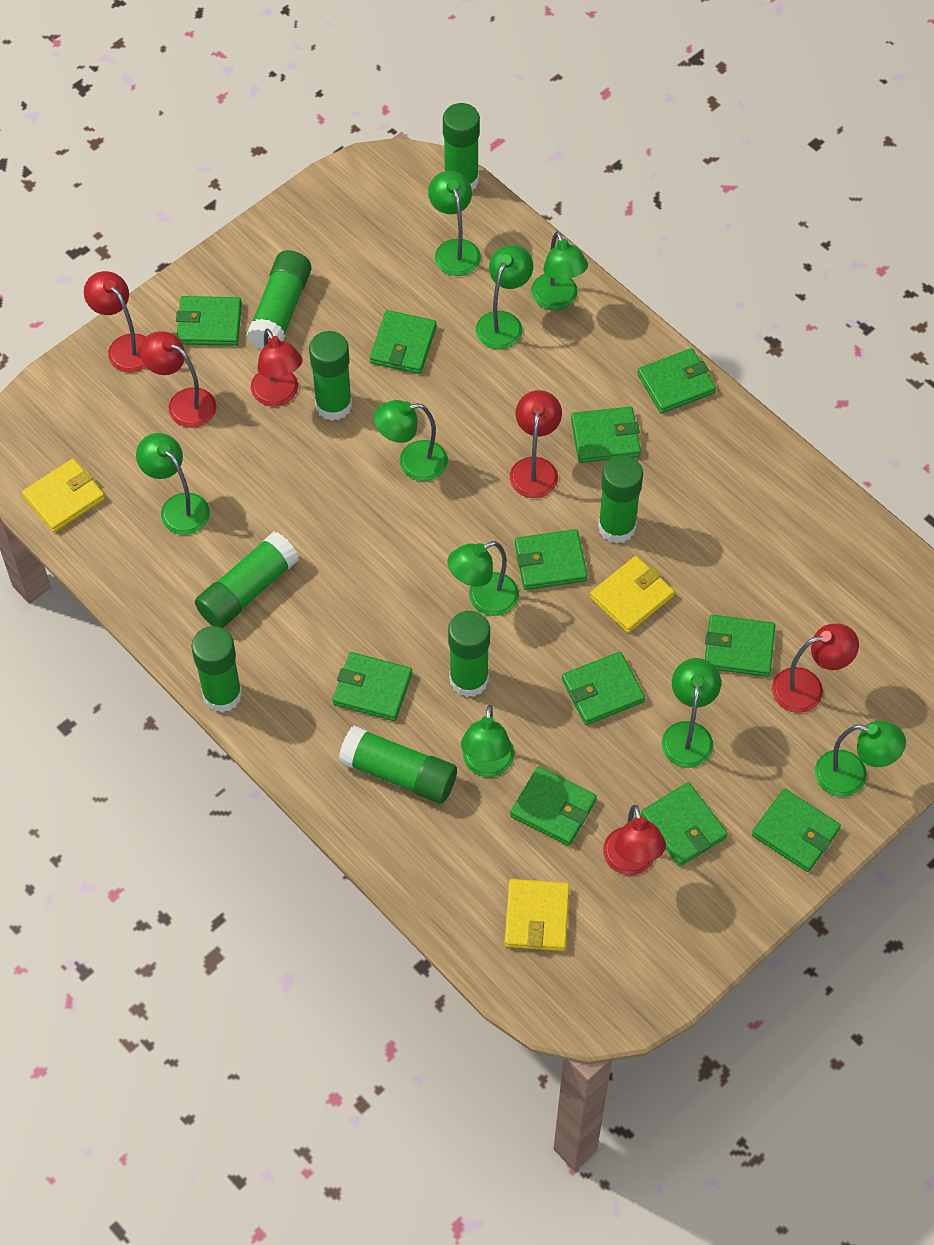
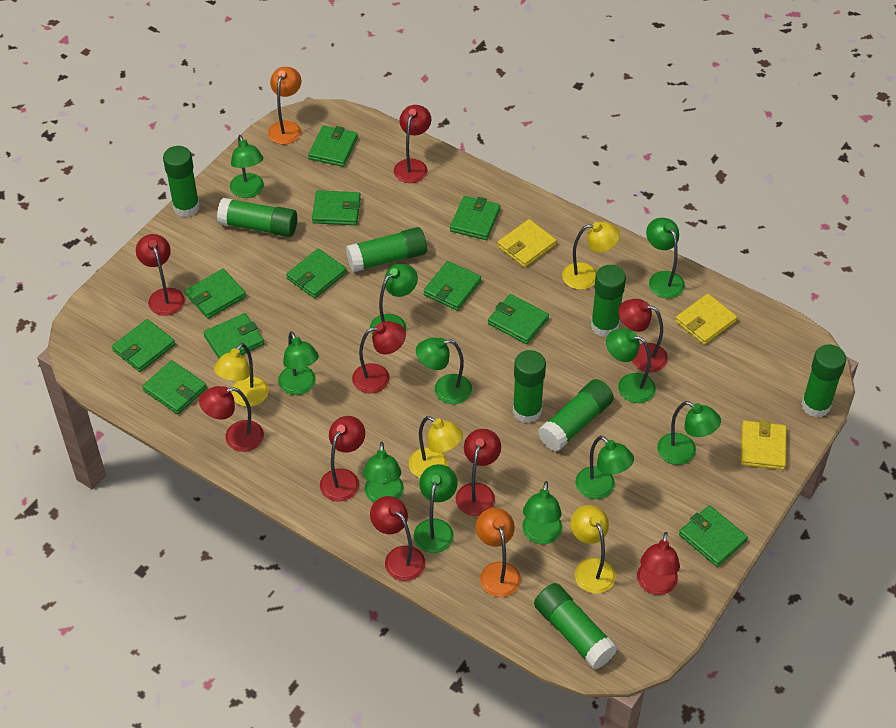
green lamp: [136,433,210,535] [374,400,448,481] [428,171,481,276] [448,541,519,616] [461,705,514,777] [476,245,533,349] [531,231,588,310] [662,658,721,768] [815,721,906,797] = 9 -> [230,135,264,198] [278,331,319,395] [363,442,404,503] [370,264,418,335] [414,464,458,553] [416,337,472,404] [522,481,562,544] [575,436,634,499] [606,328,656,403] [646,218,685,298] [657,401,721,465] = 11
orange lamp: none = 0 -> [268,67,301,144] [476,508,521,597] = 2
red lamp: [84,271,147,373] [140,331,216,428] [251,329,302,406] [510,390,562,498] [603,805,666,875] [772,624,859,713] = 6 -> [136,234,185,316] [199,386,264,452] [320,416,365,502] [352,321,406,393] [370,496,425,581] [394,105,431,183] [456,429,501,516] [619,299,668,372] [637,532,680,595] = 9
yellow lamp: none = 0 -> [214,343,269,407] [409,416,463,478] [562,222,620,290] [571,505,616,594] = 4

